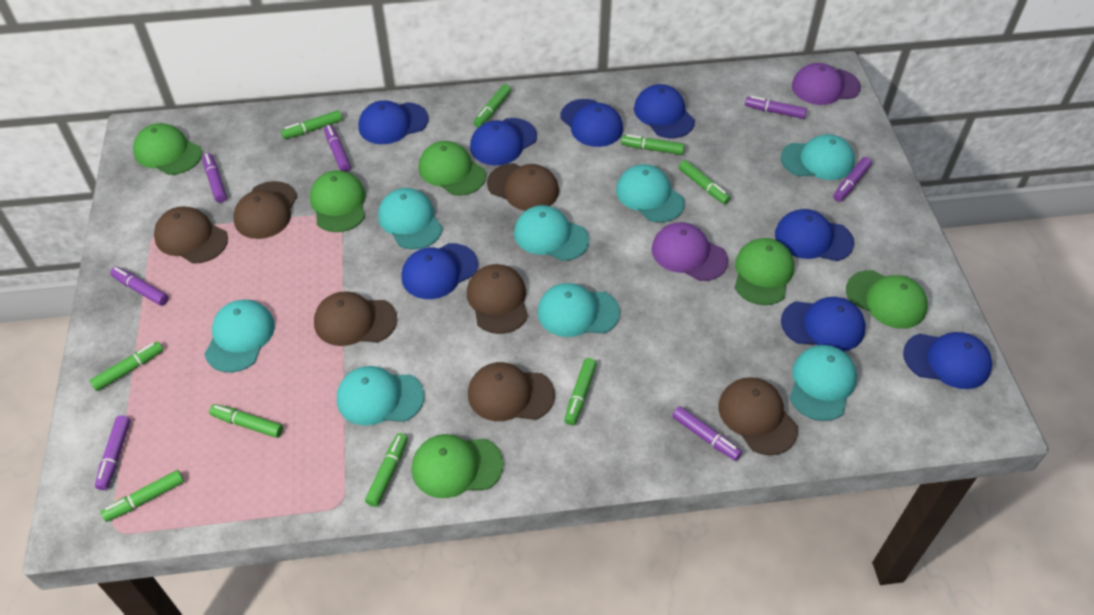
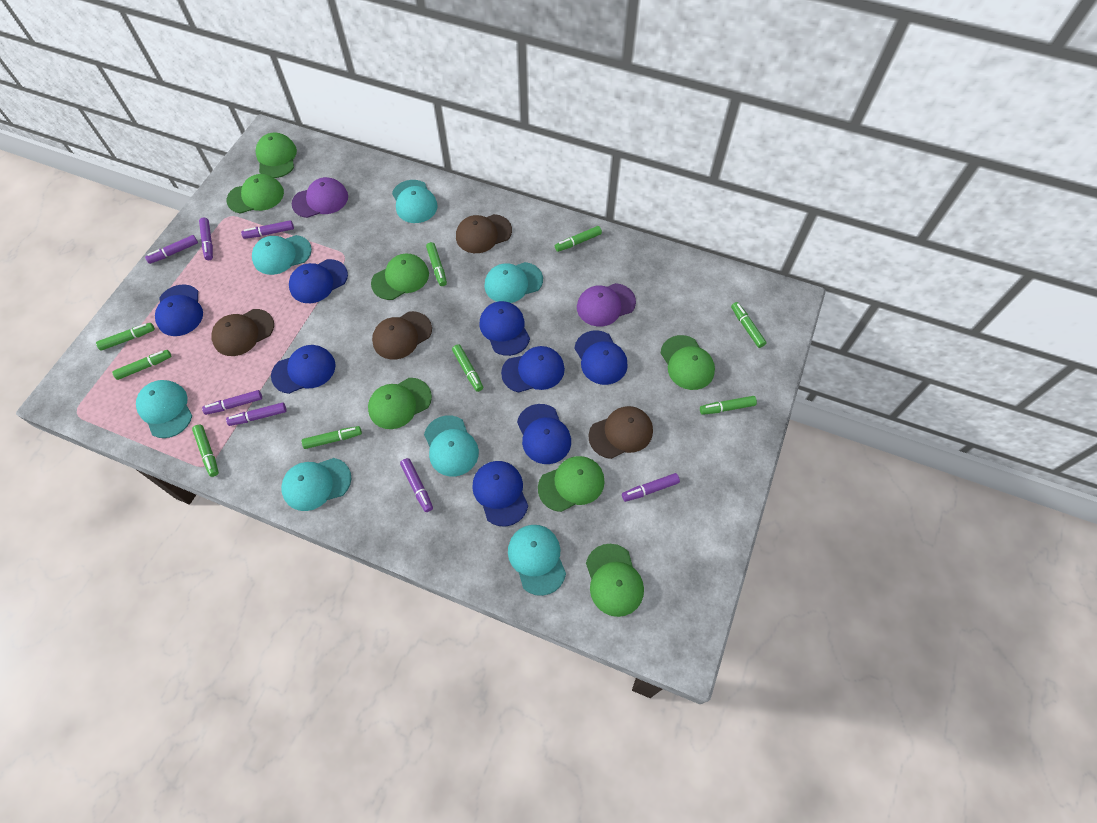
brown cap: [154,206,228,264] [233,181,297,239] [314,291,397,346] [467,264,528,334] [468,362,555,421] [487,163,559,211] [718,377,798,455] = 7 -> [212,309,274,356] [372,311,432,359] [456,214,512,253] [589,406,653,459] = 4
green cap: [133,123,202,175] [310,170,366,232] [412,434,504,498] [418,141,486,196] [734,238,794,305] [846,270,928,329] = 6 -> [227,174,284,214] [256,133,297,178] [368,378,432,429] [371,254,429,300] [538,456,605,512] [586,544,644,617] [661,335,715,390] = 7
turquoise cap: [205,300,275,373] [337,366,424,426] [378,188,443,250] [514,205,589,261] [537,283,620,337] [616,164,685,222] [781,134,855,180] [789,345,857,421] = 8 -> [136,380,192,438] [252,235,312,275] [281,458,351,511] [392,180,438,223] [424,416,479,476] [484,262,543,303] [508,525,566,596] = 7

